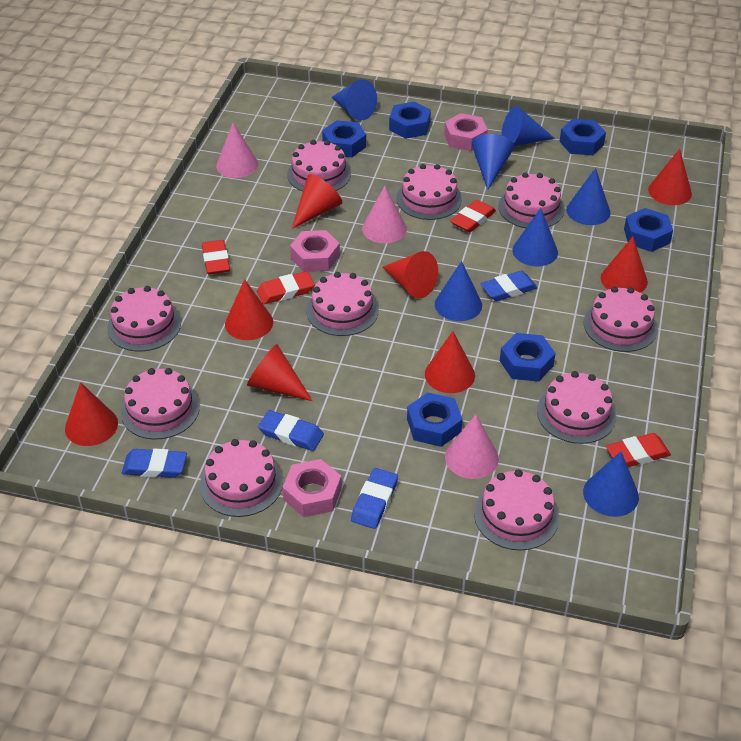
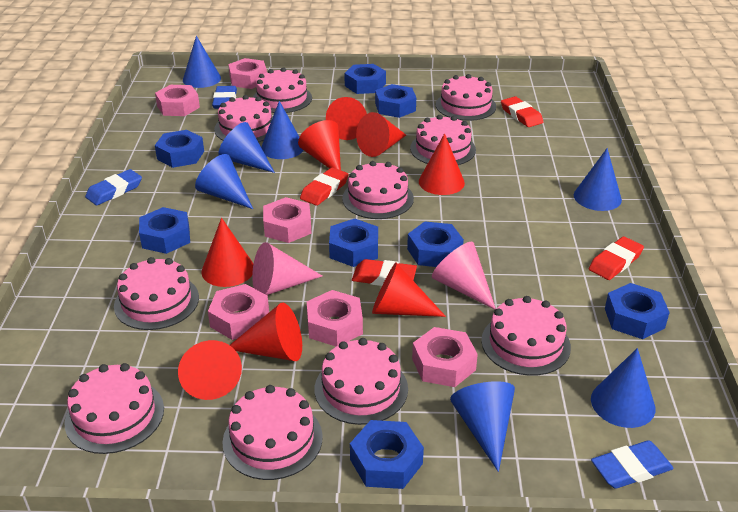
blue eraser: [122,449,187,478] [258,410,324,451] [351,468,398,529] [481,271,537,301] = 4 -> [85,169,142,205] [212,86,237,109] [591,440,674,489] = 3
blue nut: [322,120,366,157] [389,102,431,139] [407,392,463,447] [500,333,556,382] [559,119,606,155] [624,208,673,252] = 6 -> [139,207,190,254] [155,130,204,168] [329,219,378,267] [344,64,386,94] [350,420,424,489] [375,84,416,118] [407,221,464,267] [605,283,670,339] = 8
pink cone: [216,123,258,178] [362,186,407,243] [445,415,499,479] = 3 -> [252,242,322,295] [432,242,496,310] = 2
pink nut: [282,459,342,517] [290,230,340,272] [444,113,488,151] = 3 -> [155,85,200,116] [208,284,269,340] [228,58,267,89] [263,197,312,243] [307,290,363,346] [412,327,478,387] = 6

